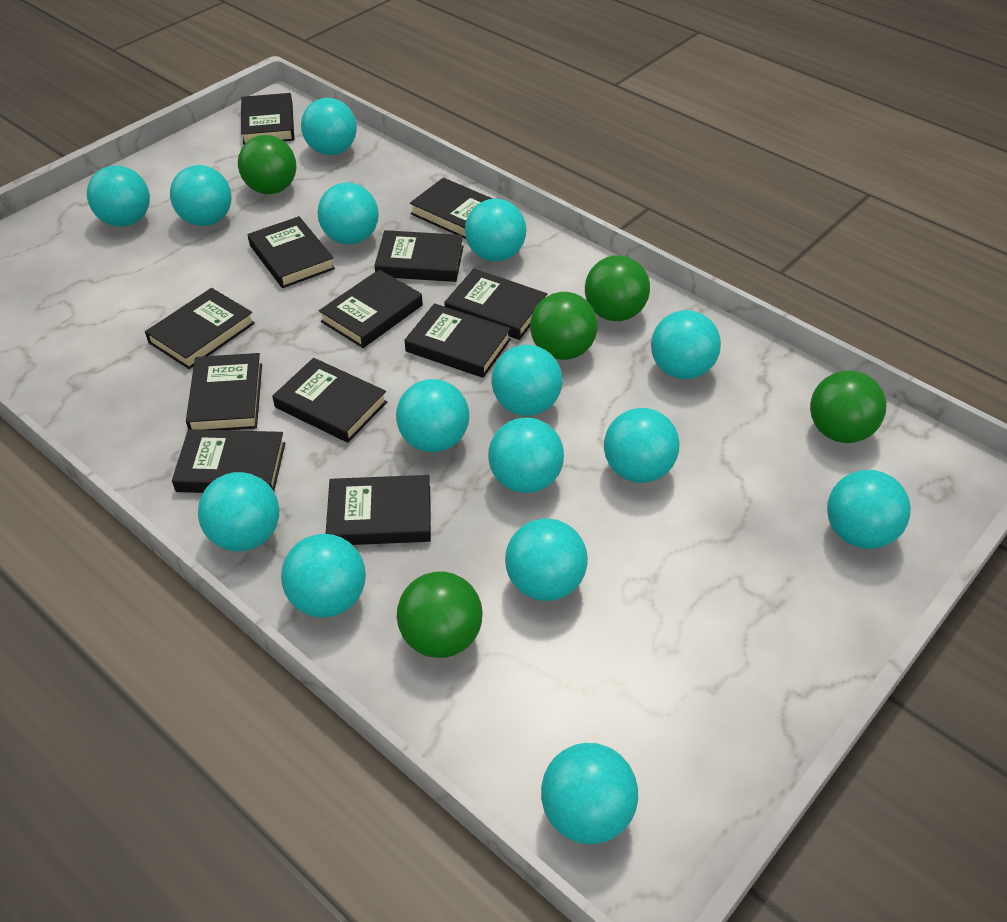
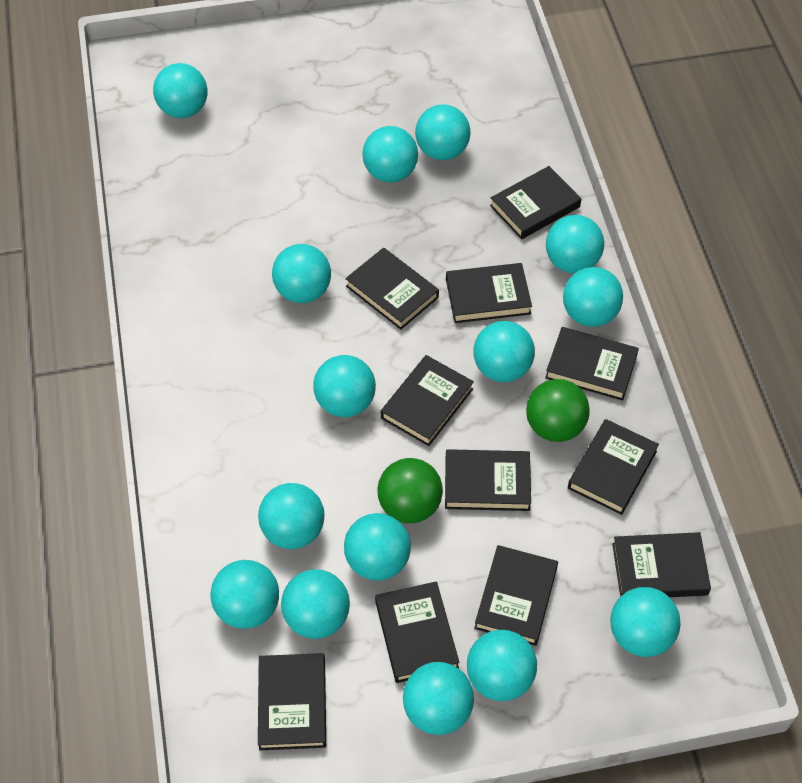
black book: [145,288,255,369] [172,429,285,493] [186,353,262,430] [241,93,294,145] [248,216,335,288] [272,358,387,443] [319,269,423,348] [326,475,431,545] [374,230,464,282] [405,303,511,378] [410,178,493,239] [444,269,547,340] = 12 -> [258,653,326,750] [345,248,439,330] [375,581,460,683] [381,355,474,446] [445,449,531,511] [446,263,532,323] [474,545,558,646] [490,166,581,239] [545,327,639,401] [568,419,659,515] [612,532,711,597] = 11
green ball: [238,135,296,194] [397,572,483,658] [530,292,598,360] [585,255,650,321] [810,370,887,443] = 5 -> [377,458,443,523] [526,379,590,442] = 2

